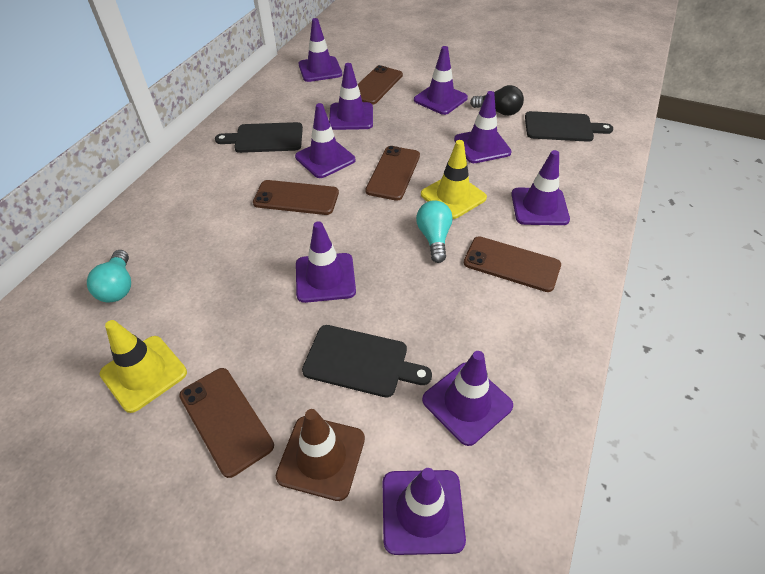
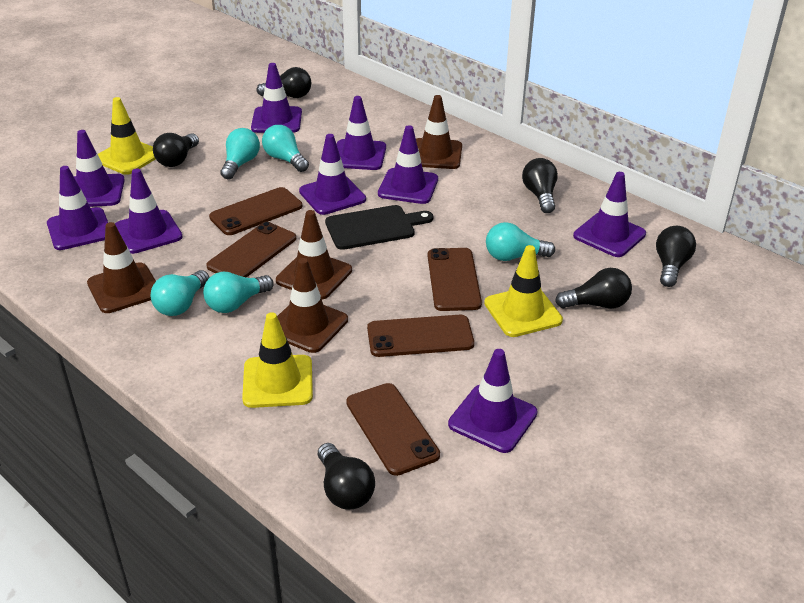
black cutting board: [215,122,303,153] [302,325,432,397] [525,111,613,142] = 3 -> [325,205,433,250] = 1
black light bulb: [470,85,524,116] = 1 -> [153,133,199,167] [256,67,311,98] [318,443,375,510] [522,158,558,213] [555,268,632,309] [656,226,696,287] = 6
brown traffic cone: [276,409,365,501] = 1 -> [87,222,156,313] [276,210,352,299] [277,258,348,353] [416,95,462,169] = 4
turquoise light bulb: [87,250,131,302] [416,200,453,263] = 2 -> [151,270,210,316] [203,272,274,313] [221,128,260,179] [262,125,309,172] [486,222,555,261] = 5
yellow traffic cone: [99,320,187,413] [421,140,487,219] = 2 -> [98,97,156,175] [242,312,313,408] [484,245,563,337] = 3

